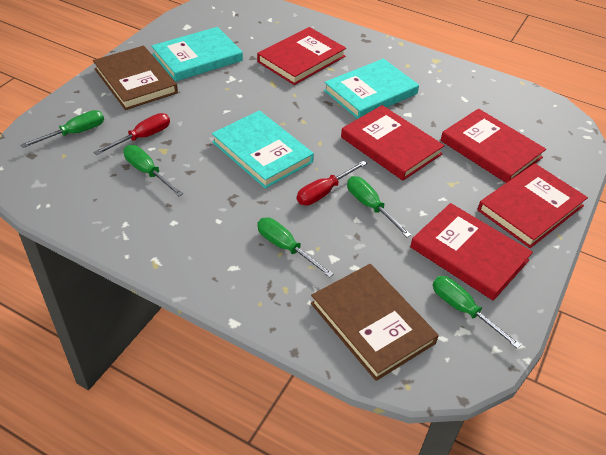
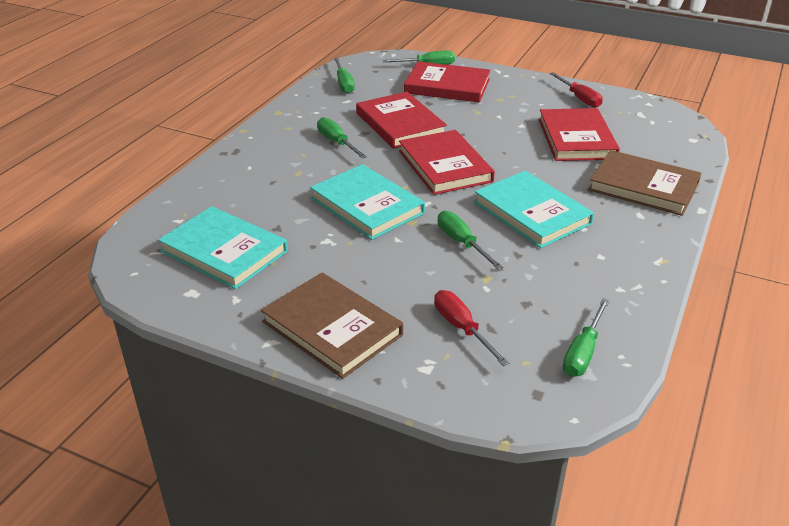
red book: [257,27,346,85] [341,105,445,181] [410,203,533,301] [440,109,546,183] [477,163,588,248] = 5 -> [356,92,447,149] [399,130,495,195] [404,61,491,102] [539,108,620,161] = 4

